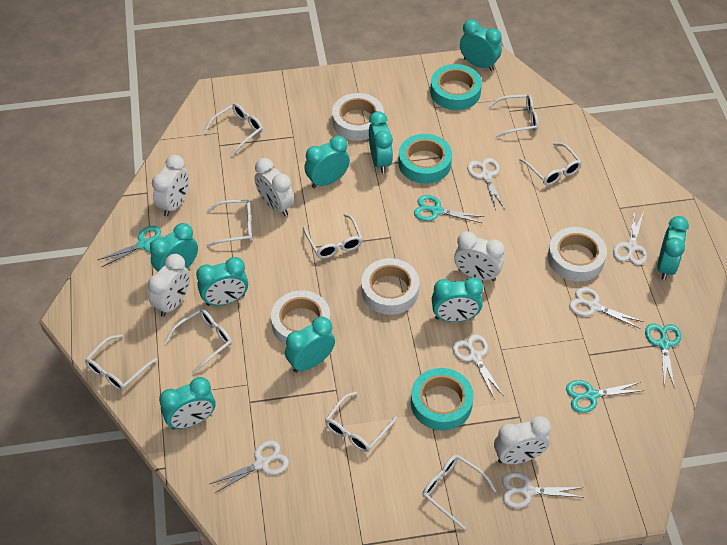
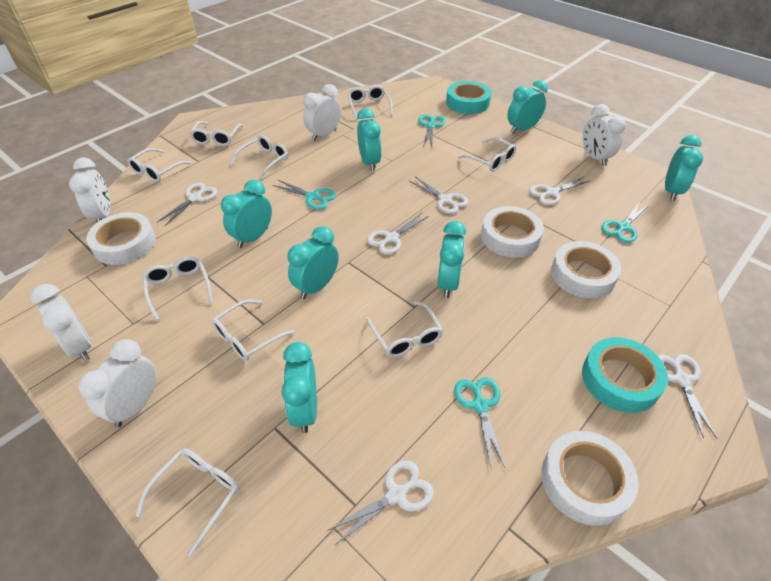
turquoise clock: [150,223,198,272] [159,377,215,429] [196,257,248,306] [285,317,335,373] [304,135,350,188] [369,111,393,173] [432,277,483,322] [460,19,502,71] [657,216,689,280] = 9 -> [221,179,272,248] [282,342,317,433] [287,226,339,299] [357,108,382,171] [438,221,466,298] [507,80,548,134] [665,135,703,201] = 7
turquoise tape: [398,134,452,184] [411,368,474,431] [430,64,482,110] = 3 -> [446,81,491,114] [582,337,668,413] = 2

